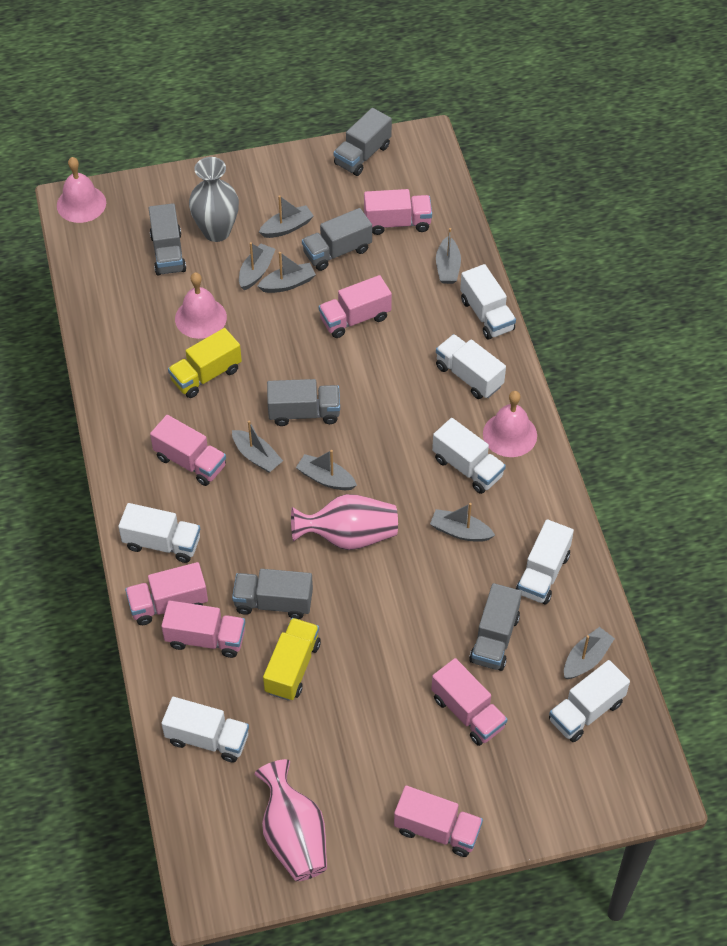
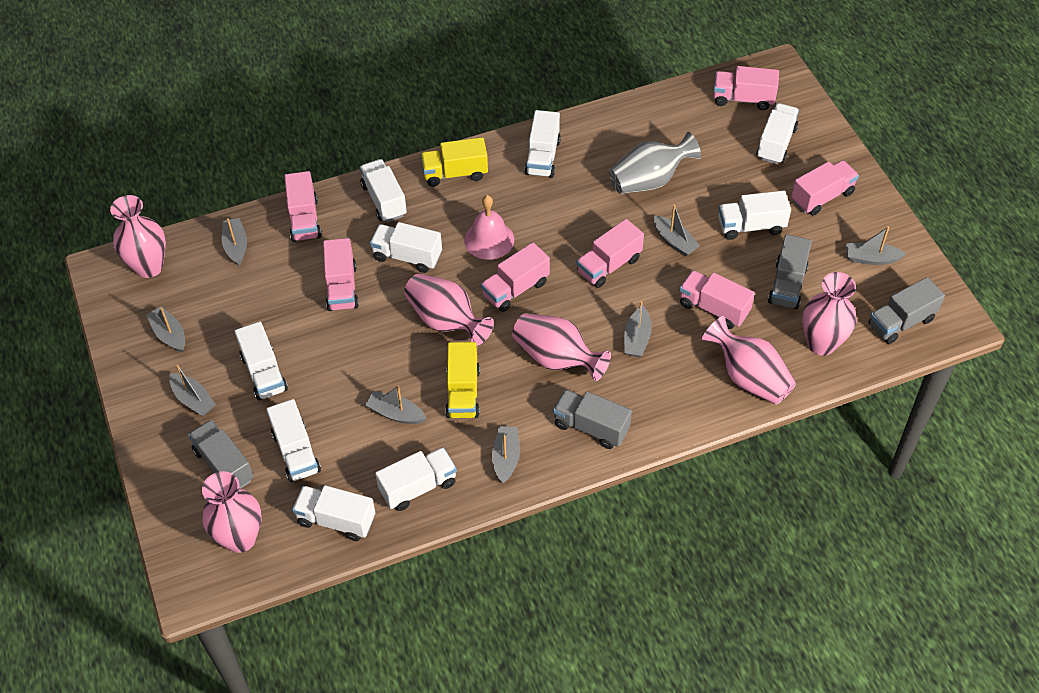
grey truck: [149,203,186,275] [232,569,313,619] [267,379,340,426] [302,208,372,271] [334,108,392,176] [469,583,522,671] = 6 -> [188,420,254,488] [553,389,632,449] [768,234,812,309] [868,277,945,344] = 4
pink bell: [57,157,106,223] [175,272,227,339] [483,391,537,457] = 3 -> [464,195,514,260] = 1
pink vase: [255,759,327,881] [291,494,398,550] = 2 -> [110,195,166,278] [202,471,262,553] [404,273,494,346] [512,313,611,381] [702,316,796,405] [802,272,856,356] = 6
white truck: [118,503,200,563] [161,697,249,763] [432,418,506,494] [436,334,506,399] [460,264,516,340] [516,519,574,605] [549,660,630,742] = 7 -> [235,322,288,401] [266,399,321,482] [292,485,375,541] [360,159,407,222] [370,222,442,273] [375,447,457,511] [524,110,561,178] [718,191,791,240] [757,103,799,164] = 9

